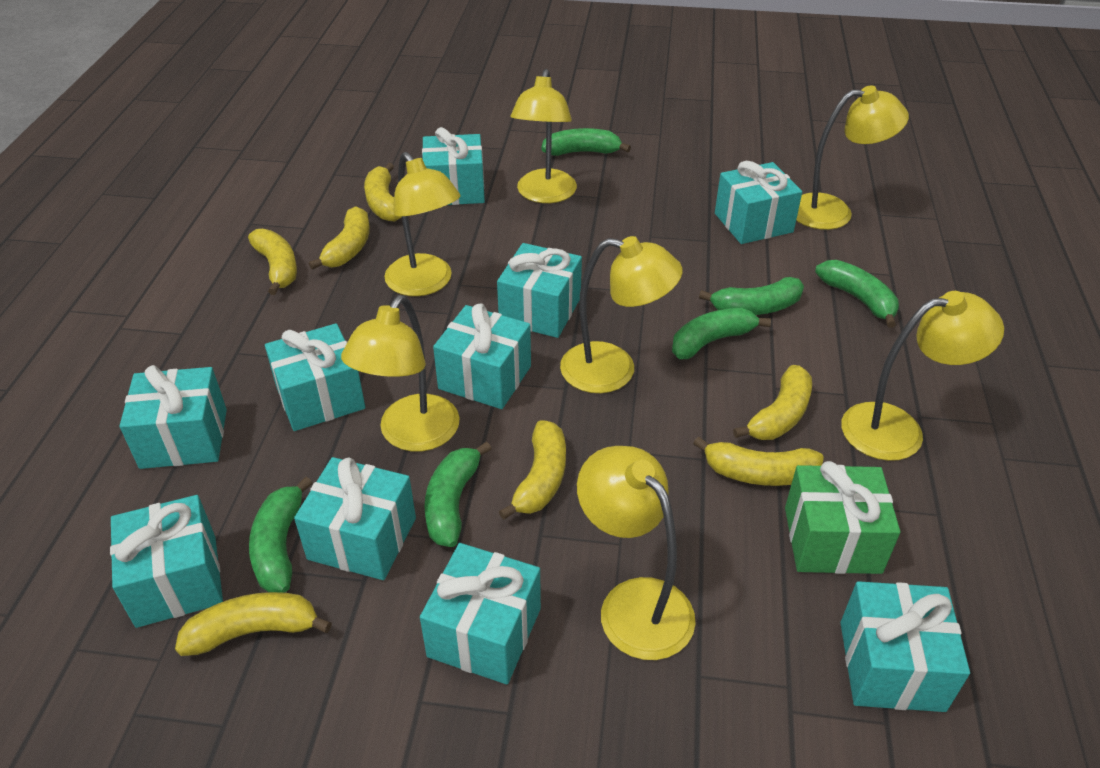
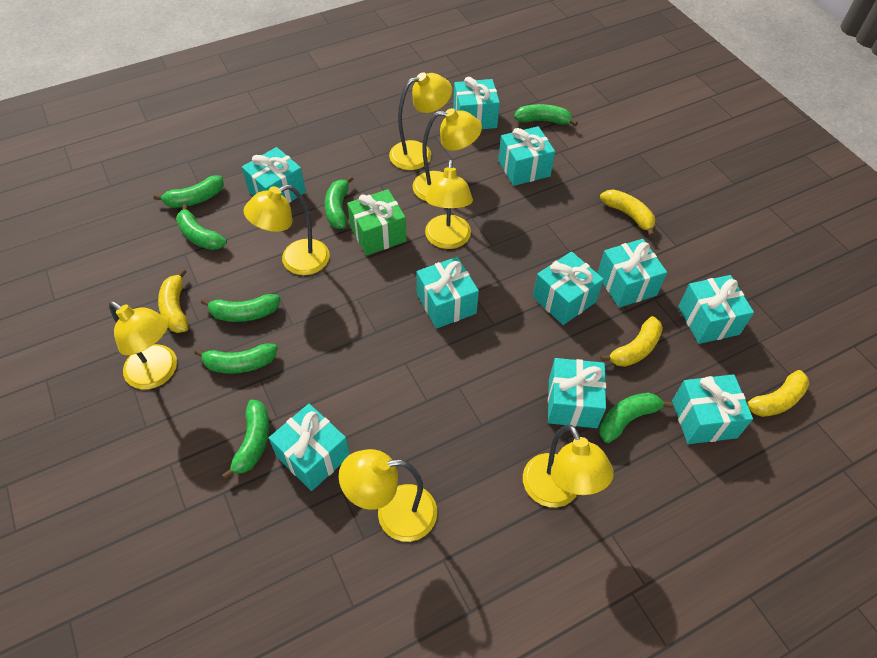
green banana: [249,477,313,593] [424,441,492,547] [541,128,631,156] [672,308,771,359] [699,277,804,315] [815,260,899,328] = 6 -> [153,176,224,208] [176,204,227,250] [194,343,277,374] [201,294,280,322] [222,400,269,480] [325,176,353,229] [514,104,578,126] [599,393,673,443] = 8
yellow banana: [175,592,332,656] [248,229,297,295] [309,206,370,270] [364,163,402,221] [499,420,566,520] [693,436,824,486] [733,365,812,440] = 7 -> [158,269,188,333] [600,189,655,237] [600,316,663,367] [746,370,810,417] = 4

